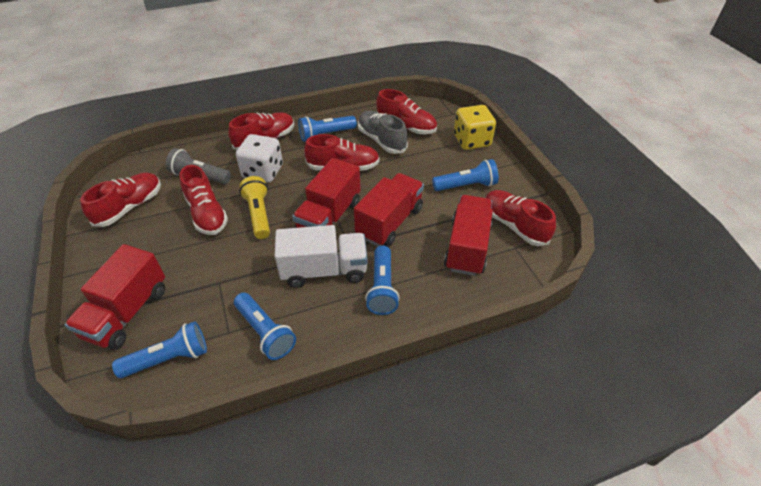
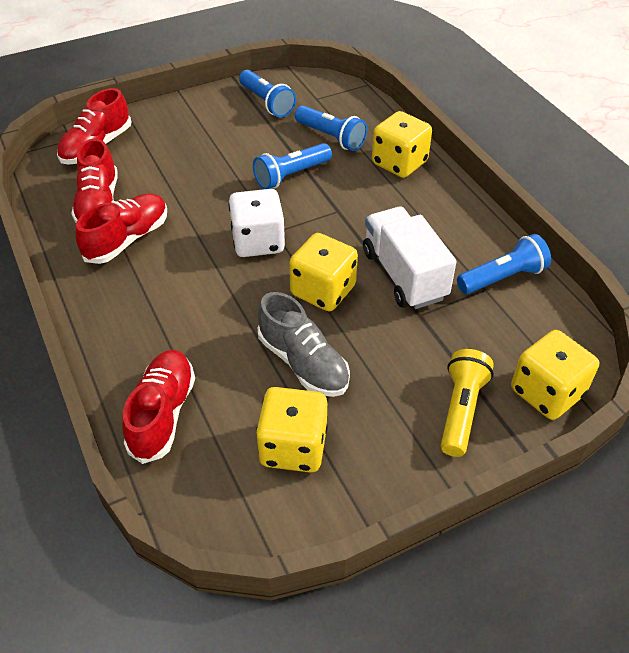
blue flashlight: [112,321,207,378] [234,293,296,360] [298,116,357,142] [365,245,400,315] [432,159,499,191] = 5 -> [239,70,296,117] [253,143,332,189] [295,106,367,151] [457,234,551,294] = 4
grey flashlight: [166,148,231,184] = 1 -> none = 0
red shoe: [80,173,161,227] [180,165,228,235] [228,112,294,150] [304,134,380,170] [376,89,437,134] [485,190,556,246] = 6 -> [57,88,131,165] [71,138,118,223] [75,193,167,264] [122,350,195,464] = 4
red truck: [65,244,165,350] [292,158,361,228] [354,173,424,247] [444,195,493,276] = 4 -> none = 0
yellow dice: [454,105,496,150] = 1 -> [256,387,328,473] [289,233,358,311] [372,111,432,178] [511,330,599,420] = 4

